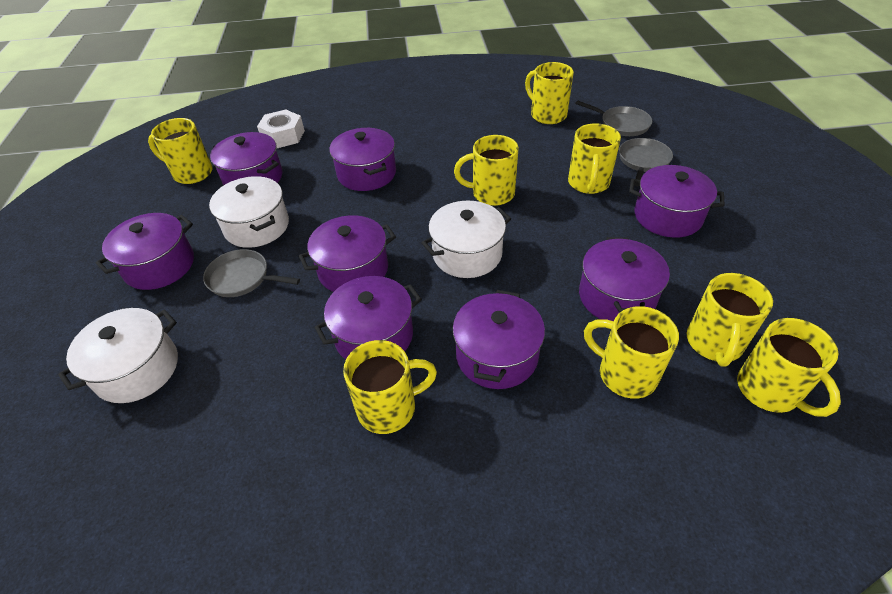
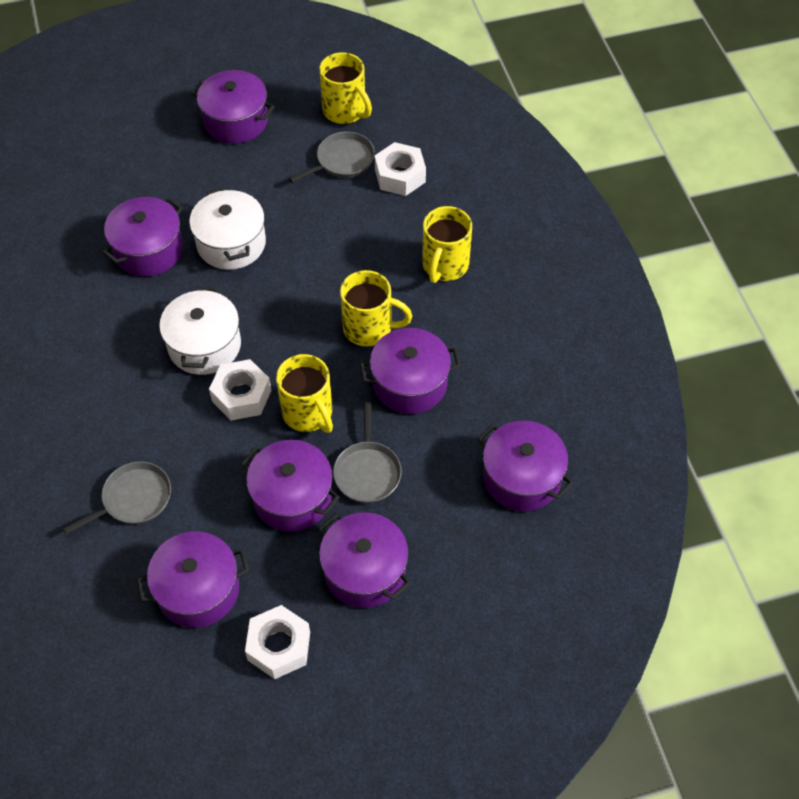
purple pot: [96,213,194,290] [210,132,283,185] [299,215,396,292] [314,276,422,360] [329,128,396,191] [453,290,545,389] [579,237,670,321] [629,165,724,238] = 8 -> [102,197,183,276] [137,531,249,628] [191,70,275,144] [241,440,340,532] [319,512,411,608] [360,328,461,414] [478,421,574,511] = 7
white nut: [257,110,305,148] = 1 -> [209,359,272,420] [245,605,310,679] [375,142,426,196] = 3
white pot: [58,308,178,403] [209,176,289,248] [421,201,511,278] = 3 -> [159,287,241,375] [189,187,266,270] = 2
yellow mug: [148,118,213,184] [343,340,437,434] [454,135,519,206] [525,62,574,124] [568,123,621,194] [584,306,679,399] [687,273,773,367] [737,318,841,417] = 8 -> [276,354,333,433] [319,52,372,124] [340,270,412,347] [422,206,472,283] = 4

